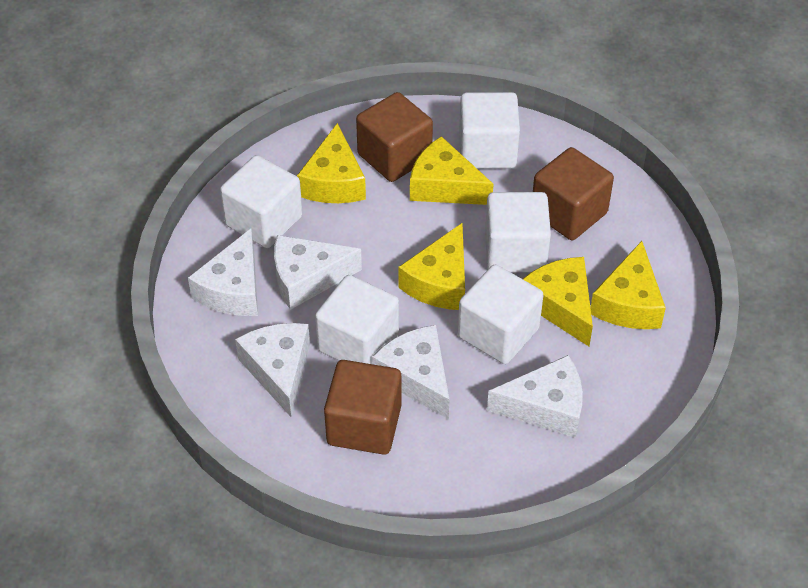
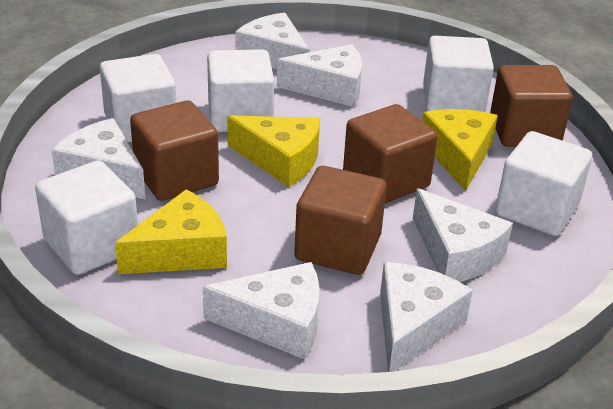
brown cube: [324,360,401,455] [356,92,433,182] [533,147,614,240] = 3 -> [130,100,219,201] [294,166,387,275] [343,104,438,204] [490,65,573,147] = 4
white cheese: [188,229,258,316] [235,323,310,418] [274,235,362,310] [372,325,449,419] [487,355,583,438] = 5 -> [52,118,146,200] [203,262,319,360] [236,12,310,69] [277,44,362,107] [380,262,473,372] [413,188,513,282] = 6
yellow cheese: [297,123,366,203] [398,223,465,310] [410,136,493,205] [523,257,593,346] [590,241,666,329] = 5 -> [115,189,227,274] [227,115,320,187] [422,109,498,191] = 3

